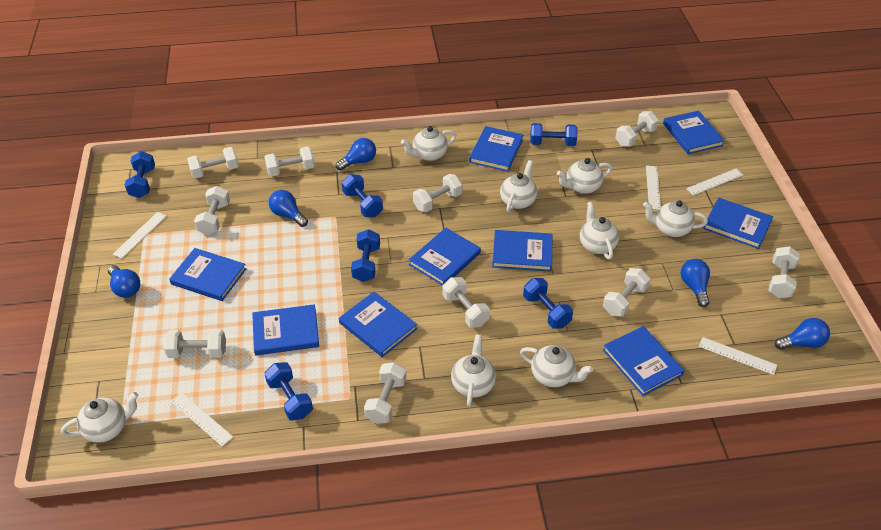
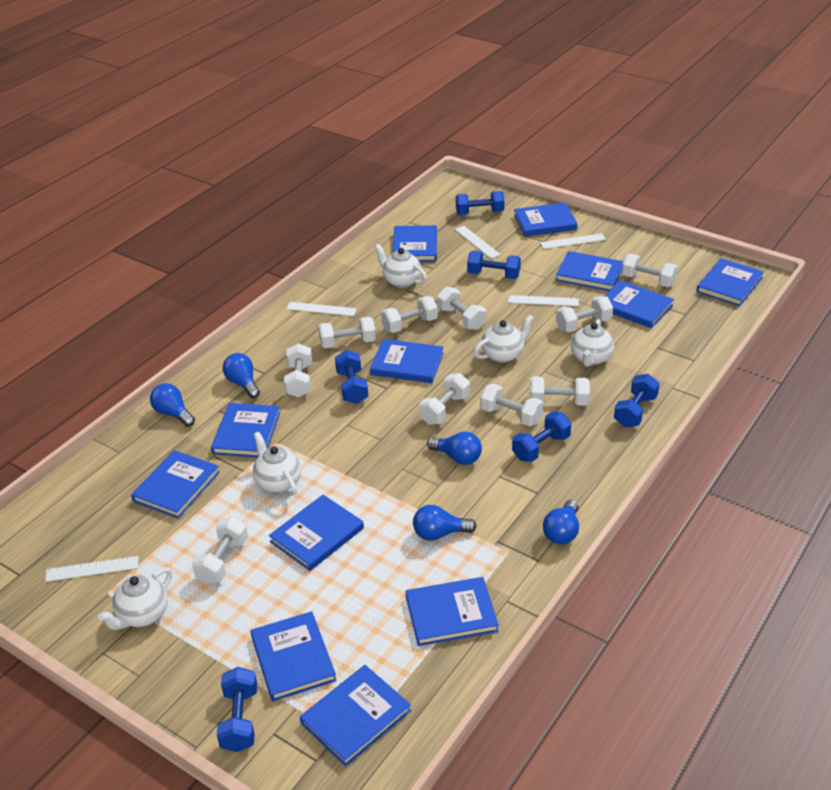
blue book: [169,248,246,301] [252,304,319,356] [339,292,417,357] [409,228,481,286] [469,126,523,172] [492,230,552,272] [603,326,685,396] [663,111,724,154] [703,198,773,249] = 9 -> [131,450,220,519] [211,403,280,458] [250,611,337,701] [269,495,364,571] [300,665,411,766] [370,339,444,383] [392,225,437,262] [406,577,499,646] [514,203,578,236] [556,251,623,291] [605,280,674,328] [696,258,764,306] = 12
white teapot: [61,392,138,443] [401,126,456,161] [451,334,496,407] [500,160,537,212] [520,345,593,387] [557,158,612,194] [580,202,619,260] [643,201,708,237] = 8 -> [98,567,172,630] [253,432,301,495] [375,244,427,288] [474,315,534,363] [571,319,614,367] = 5

